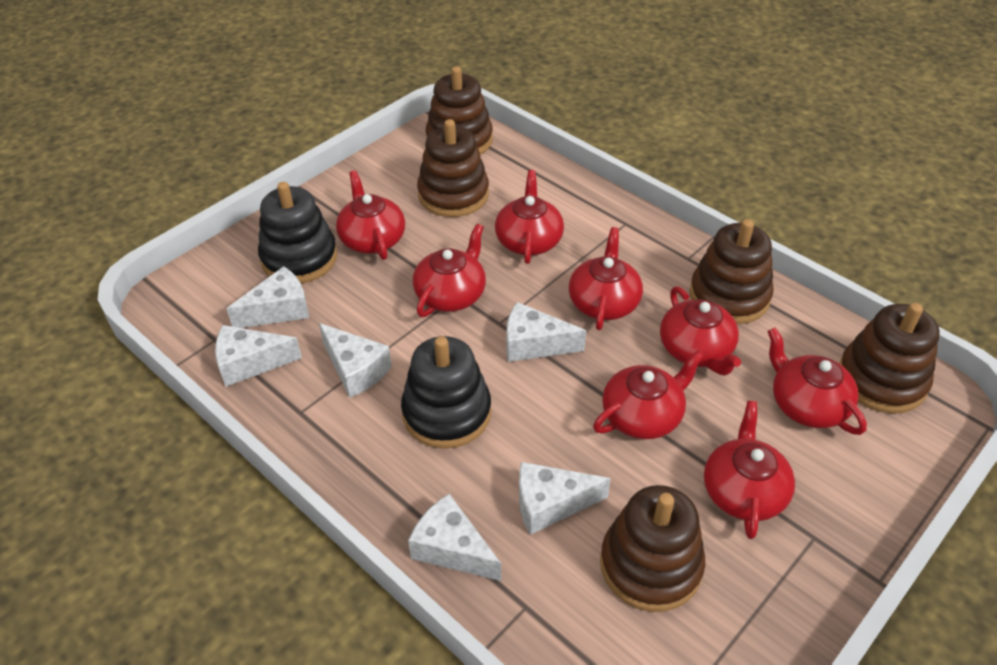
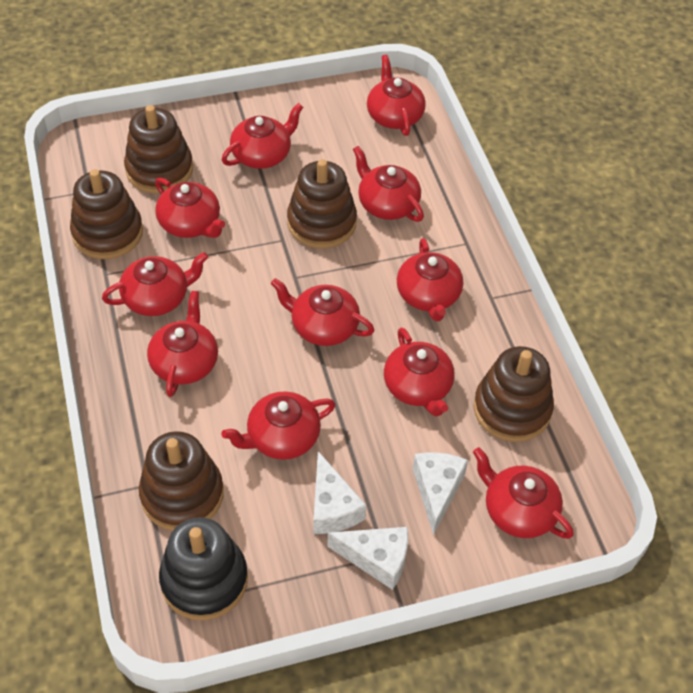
black stacking toy: [258,182,337,283] [401,336,491,449] = 2 -> [159,517,248,620] = 1
red teapot: [336,170,405,260] [413,224,486,317] [495,170,564,264] [569,227,643,330] [593,350,704,439] [660,286,741,376] [704,401,795,539] [767,328,867,435] = 8 -> [102,252,208,316] [147,291,218,397] [155,177,225,238] [222,103,303,169] [222,391,336,460] [271,278,375,346] [353,146,424,222] [367,55,426,136] [384,327,455,417] [397,238,463,321] [473,447,574,539] = 11
white cheese: [215,325,302,387] [226,266,309,328] [319,323,392,398] [408,494,501,581] [507,302,586,362] [519,462,611,535] = 6 -> [313,451,366,534] [327,527,408,590] [413,452,468,535] = 3

